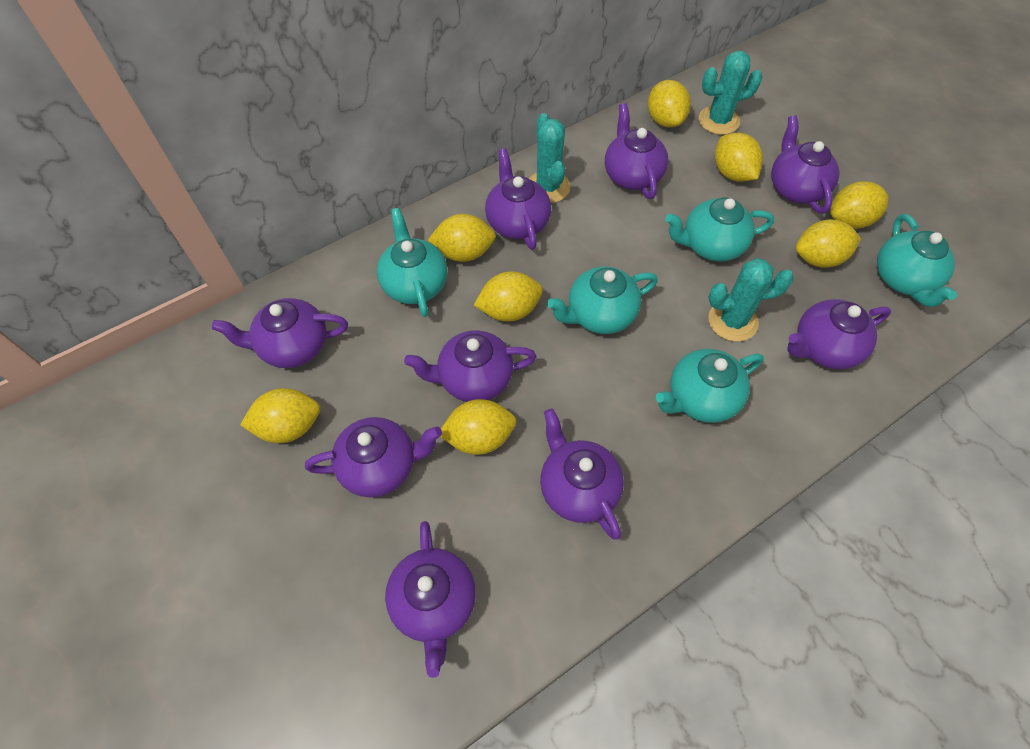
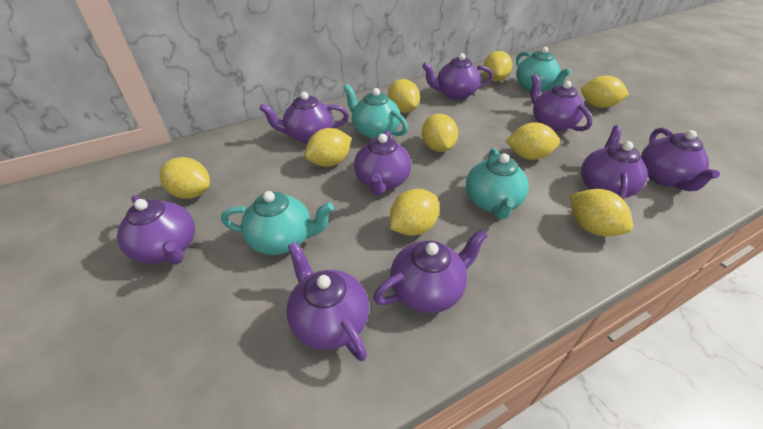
turquoise cactus: [529,113,570,203] [699,51,763,135] [708,258,794,342] = 3 -> none = 0
turquoise teapot: [377,208,448,317] [547,266,658,334] [656,349,764,423] [665,198,774,261] [877,214,957,307] = 5 -> [221,191,334,255] [343,84,408,139] [466,148,529,219] [516,47,571,92] = 4
yellow lemon: [240,388,320,443] [428,214,496,262] [440,399,517,455] [474,271,543,321] [648,80,691,127] [715,133,763,182] [796,219,861,268] [830,181,888,229] = 8 -> [159,157,210,199] [305,128,351,167] [388,79,420,113] [390,189,439,236] [422,114,458,152] [484,51,512,81] [506,122,560,160] [570,189,633,236] [581,76,629,108] = 9

